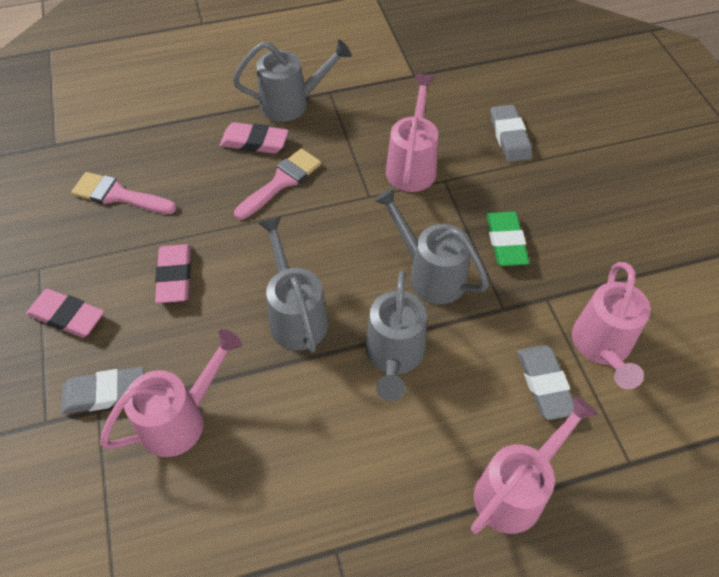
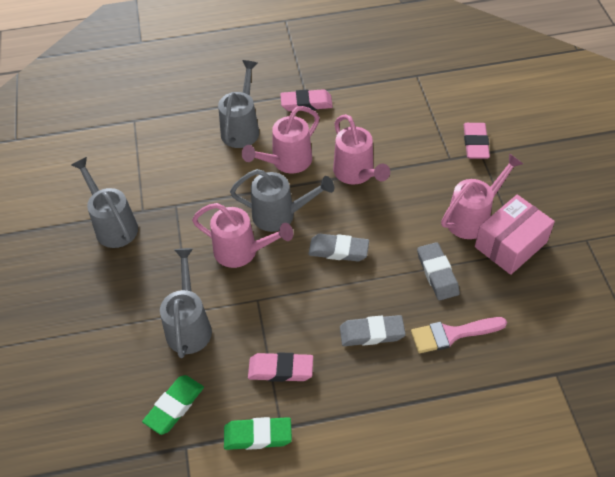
green eraser: [486,212,529,266] = 1 -> [142,375,204,435] [224,417,292,450] = 2
pink box: none = 0 -> [475,195,555,275] = 1
pink brush: [71,172,177,214] [234,148,321,220] = 2 -> [411,317,507,353] = 1

